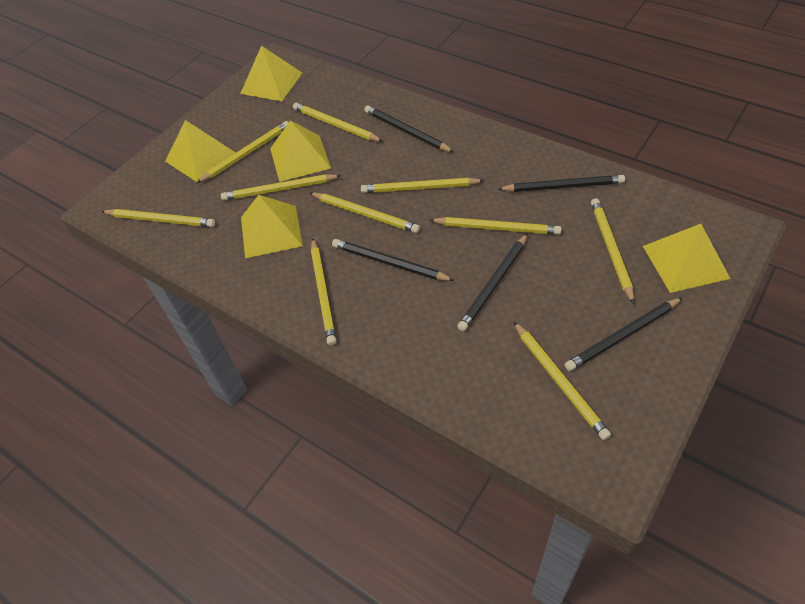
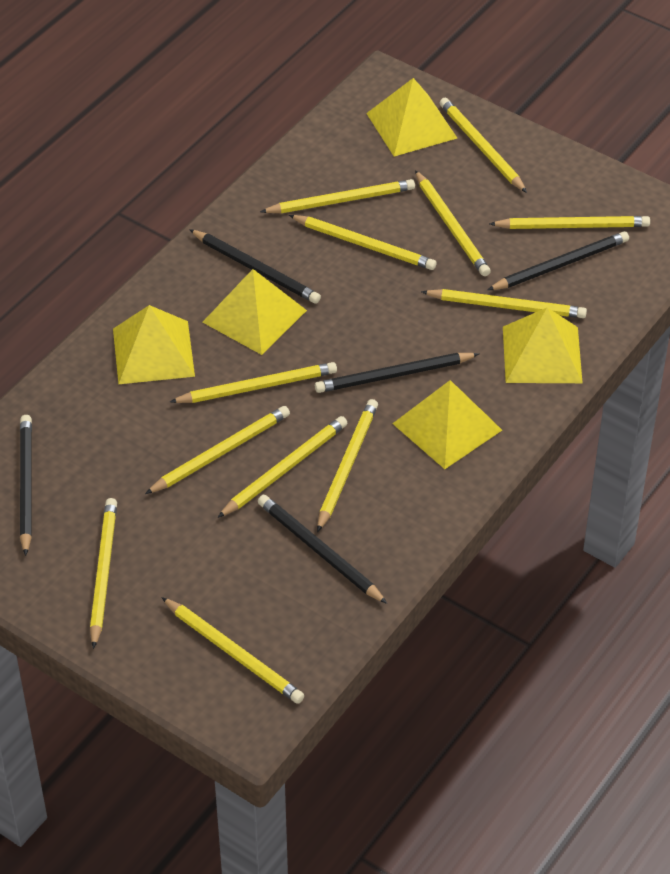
yellow pencil: [101,209,215,227] [197,121,289,183] [221,174,341,201] [293,103,383,142] [310,192,420,233] [311,238,336,346] [361,178,485,193] [430,217,561,235] [514,322,611,440] [591,198,634,304] = 10 -> [90,498,117,649] [145,406,290,494] [161,597,304,704] [170,362,337,403] [217,416,347,518] [260,179,415,213] [289,215,437,270] [317,399,378,532] [415,170,491,276] [421,289,587,318] [440,98,527,193] [489,216,650,229] = 12

